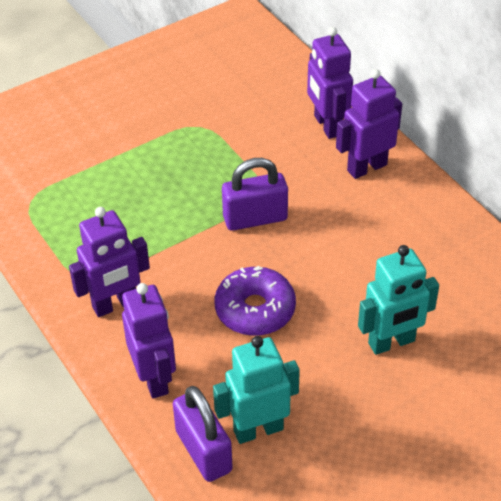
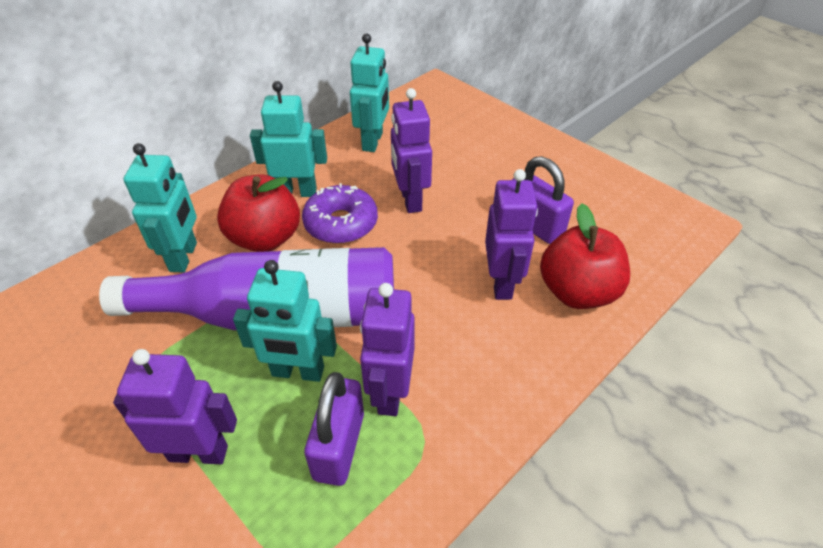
purple bottle: none = 0 -> [99,247,394,330] = 1
red apple: none = 0 -> [217,174,300,252] [540,203,630,309] = 2
turquoise robot: [213,336,300,444] [358,245,439,355] = 2 -> [124,143,197,273] [233,260,337,382] [250,81,327,197] [350,34,389,152] = 4

